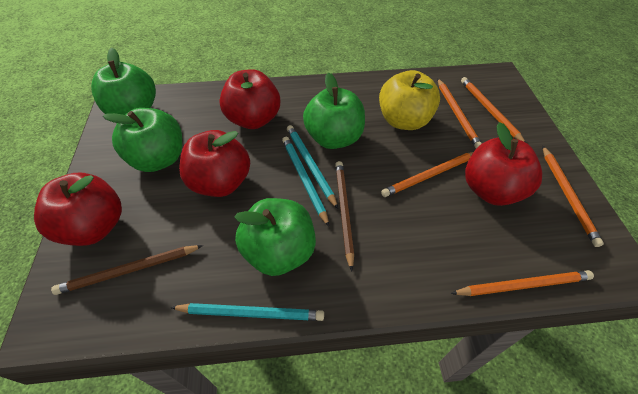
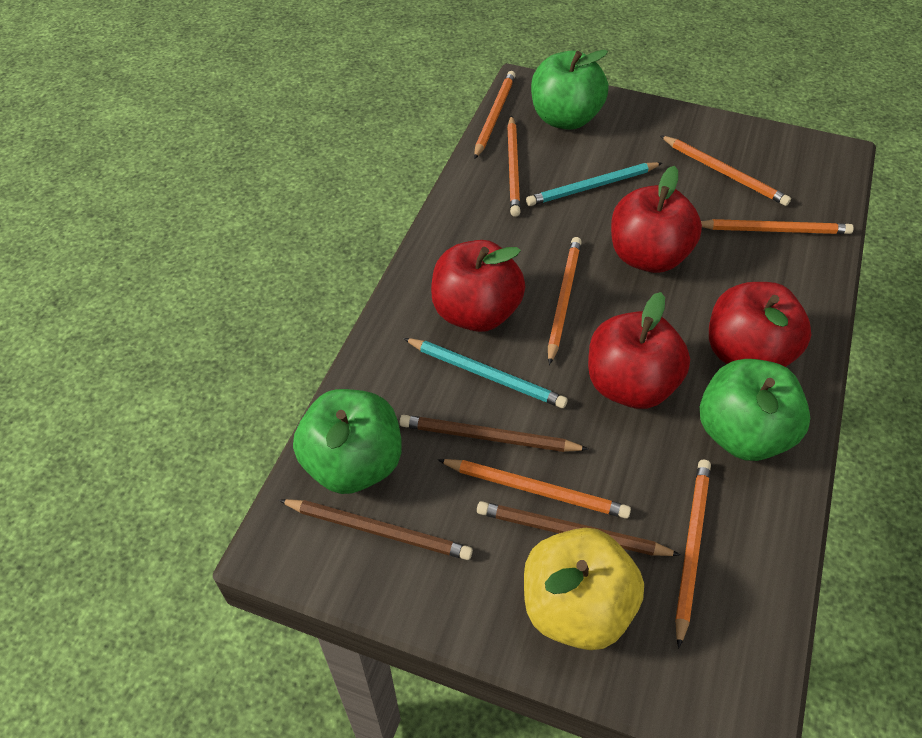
brown pencil: [51,245,203,295] [335,161,354,271] = 2 -> [279,499,473,560] [400,415,589,452] [477,501,680,556] = 3
green apple: [91,48,156,115] [103,108,182,172] [234,198,316,276] [303,72,365,149] = 4 -> [293,389,402,494] [531,50,608,130] [700,359,810,461] = 3
orange pencil: [381,152,473,197] [437,78,482,148] [451,270,594,296] [461,77,525,142] [543,146,604,247] = 5 -> [438,459,631,519] [474,71,516,159] [507,115,521,217] [548,237,582,365] [660,135,791,206] [675,460,711,648] [701,219,854,234] = 7
turquoise pencil: [170,303,324,321] [282,137,329,227] [287,125,338,209] = 3 -> [403,338,568,408] [526,162,662,206] = 2

